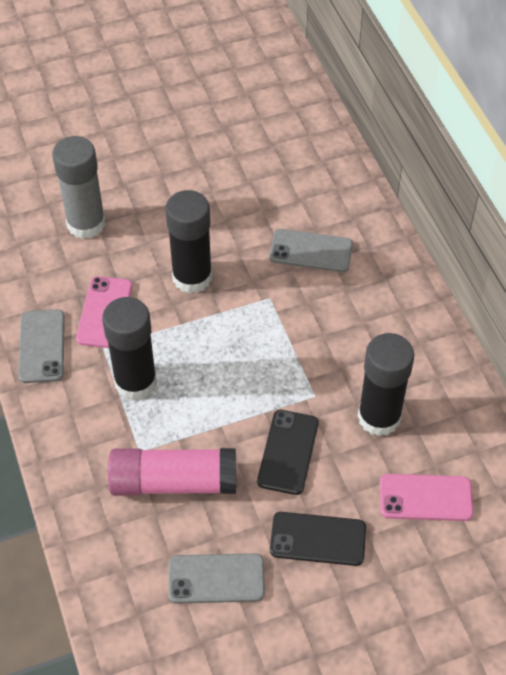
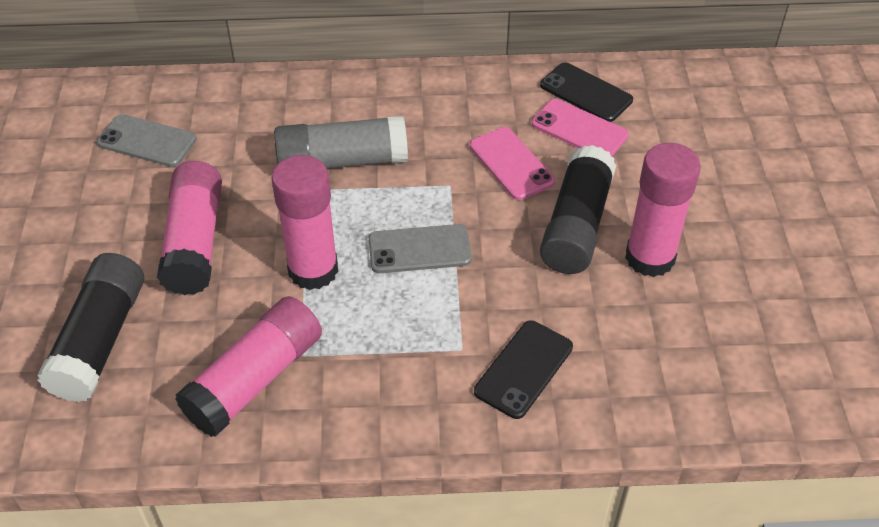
black glue stick: [102,297,157,400] [165,190,212,294] [357,333,414,436] = 3 -> [37,253,144,402] [540,145,617,274] = 2
grey phone: [18,309,65,383] [168,553,265,604] [269,229,353,272] = 3 -> [97,114,196,167] [369,224,472,273] = 2
pink glue stick: [108,448,236,496] = 1 -> [157,161,222,295] [175,296,322,437] [271,155,338,290] [625,143,701,277] = 4

